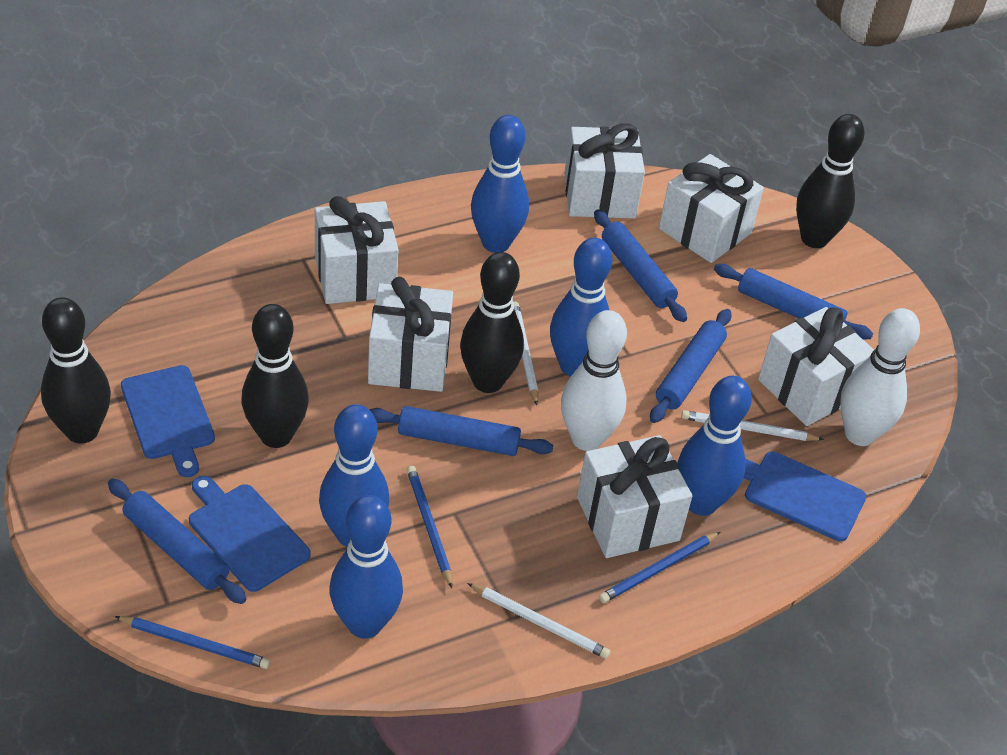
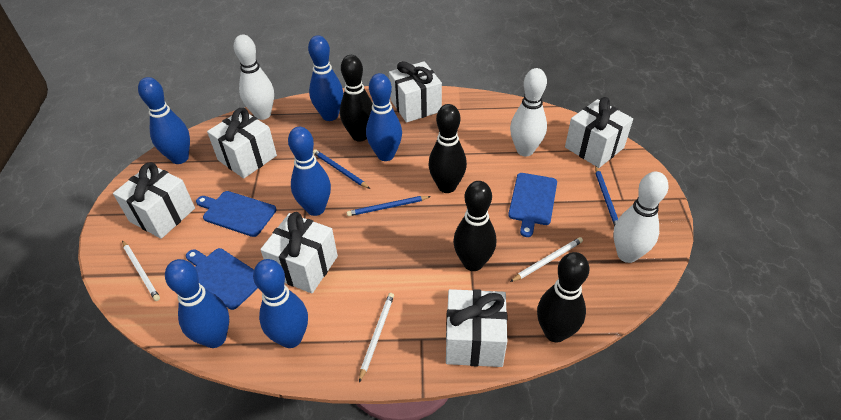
blue bowling pin: [319,404,389,547] [329,495,403,639] [471,115,529,253] [550,238,612,377] [678,376,752,516] = 5 -> [138,77,190,164] [165,259,229,348] [253,259,308,348] [288,127,331,216] [308,35,343,121] [366,73,402,161] = 6
blue rolling pin: [108,479,246,604] [369,406,553,456] [594,210,687,322] [650,309,732,423] [714,264,873,339] = 5 -> none = 0
white bowling pin: [561,310,627,451] [840,308,920,446] = 2 -> [234,34,274,120] [510,68,547,156] [613,172,668,263] = 3

